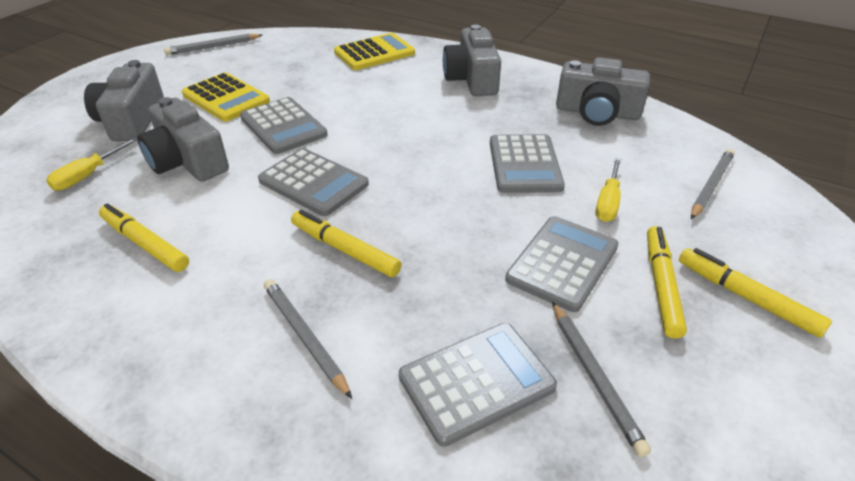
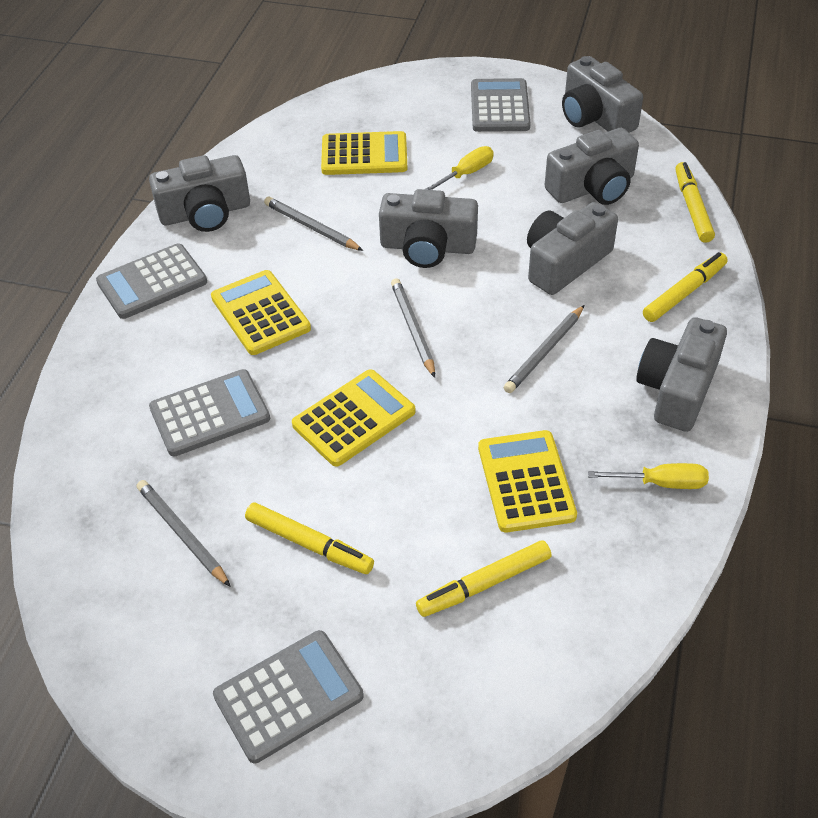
grey calculator: [240,97,328,154] [258,148,369,216] [399,323,557,447] [490,134,565,193] [505,216,619,312] = 5 -> [96,243,207,319] [149,369,270,457] [213,630,364,763] [471,78,531,132] = 4
grey camera: [84,60,164,141] [137,97,229,182] [443,25,501,96] [556,57,650,126] = 4 -> [149,155,250,232] [379,189,478,268] [527,202,618,295] [545,128,639,205] [562,56,643,132] [636,317,727,432] = 6
yellow calculator: [182,72,270,122] [334,33,415,70] = 2 -> [211,270,311,355] [292,369,415,467] [321,131,407,175] [478,430,577,533] = 4

